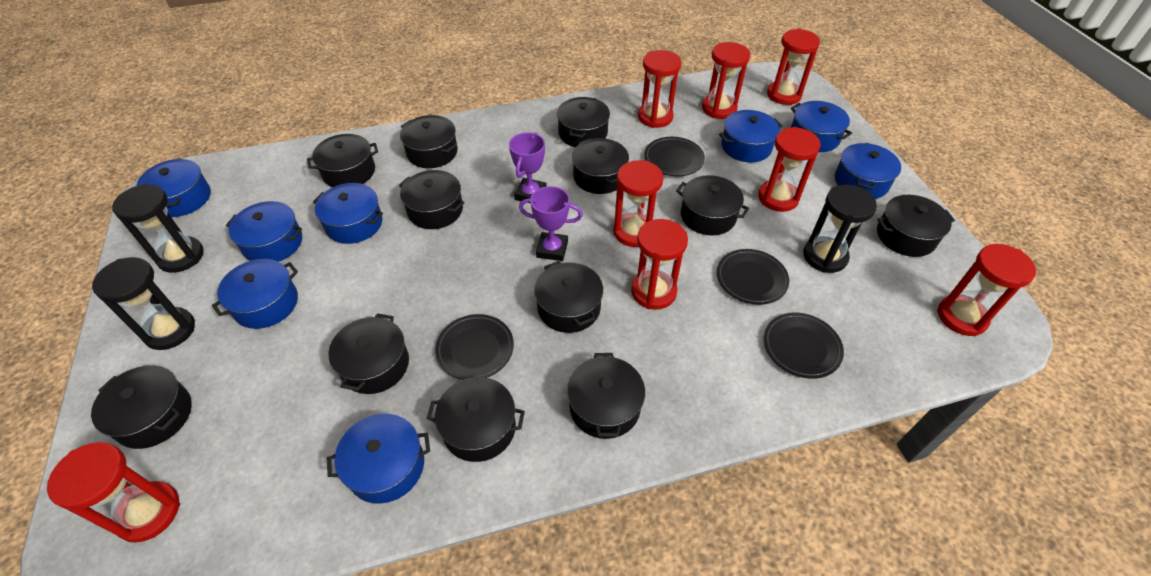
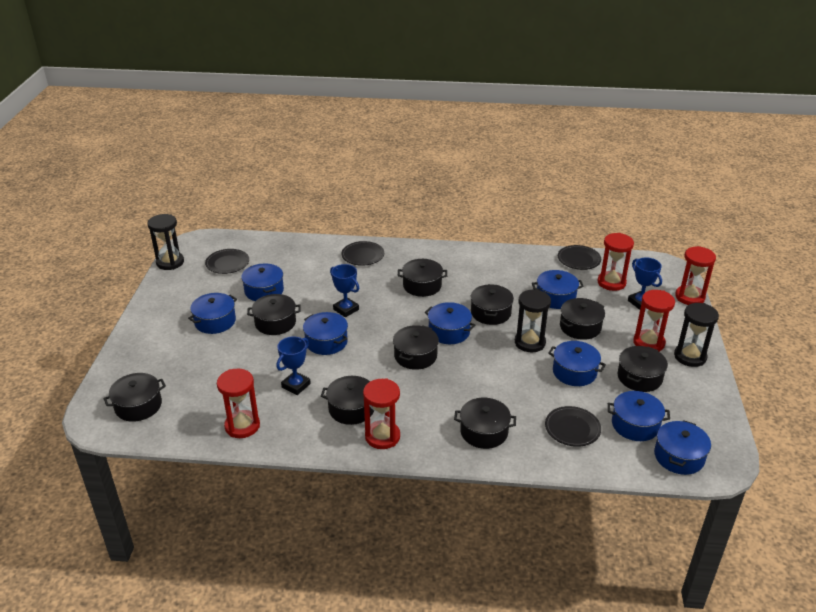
black pot: [91,365,192,449] [307,134,378,187] [329,313,409,394] [399,170,465,229] [400,115,458,168] [427,377,525,462] [534,261,603,333] [557,97,610,147] [567,353,645,439] [572,138,629,194] [676,175,749,235] [877,195,955,257] = 12 -> [103,373,166,422] [247,294,300,335] [321,376,374,425] [393,325,439,370] [398,259,447,297] [454,398,516,449] [471,284,514,325] [560,298,605,340] [617,346,668,392] = 9
blue trophy: none = 0 -> [276,336,311,395] [330,264,359,317] [628,257,662,310] = 3
purple trophy: [509,132,547,203] [519,186,583,261] = 2 -> none = 0
red hourglass: [47,442,180,543] [613,160,663,247] [631,219,688,310] [638,50,681,128] [702,42,750,119] [758,127,821,212] [767,29,820,105] [937,244,1036,336] = 8 -> [217,369,260,438] [363,378,400,449] [597,233,634,291] [633,290,675,352] [675,246,716,305] = 5

